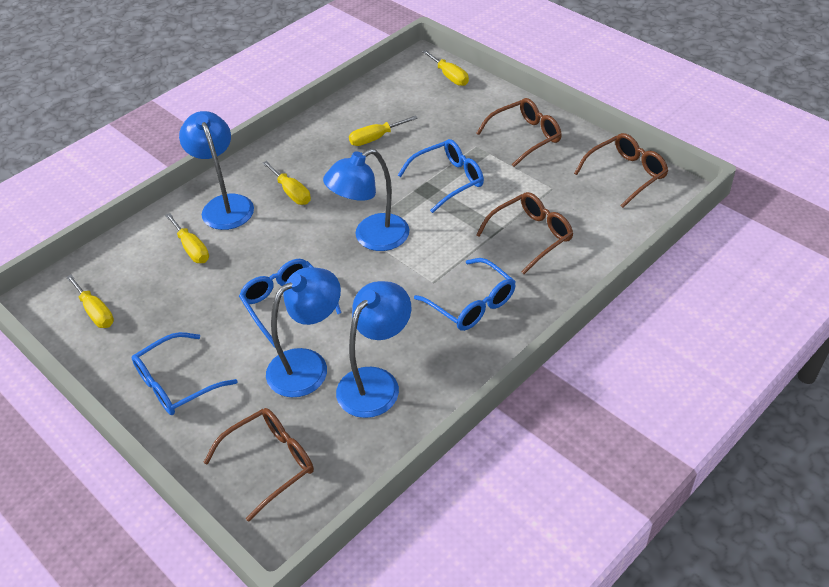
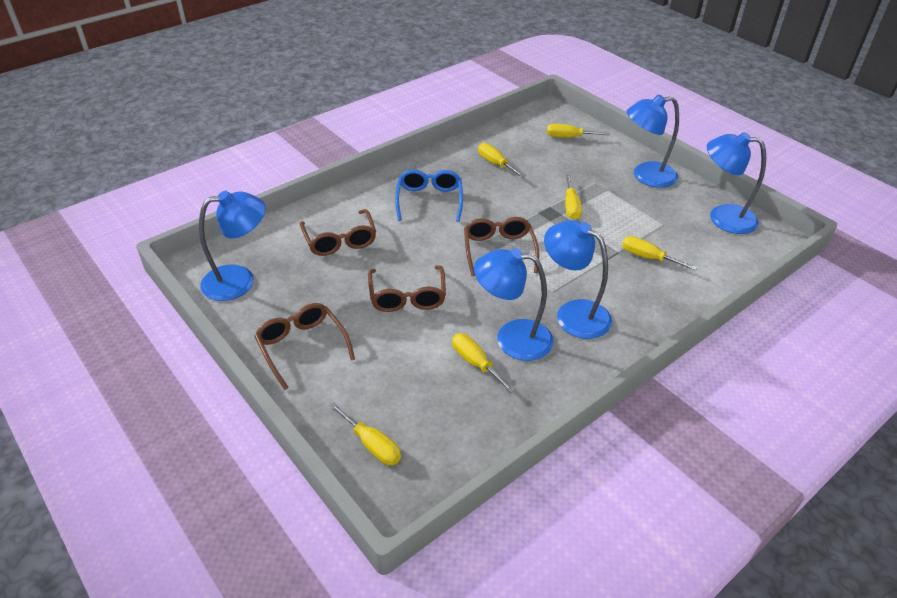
blue glasses: [132,332,238,415] [239,259,341,348] [398,139,484,213] [414,258,516,331] = 4 -> [395,169,463,222] = 1
blue lamp: [179,111,254,230] [266,267,341,397] [323,149,409,251] [336,281,411,418] = 4 -> [199,191,266,301] [474,248,554,361] [544,220,612,339] [626,94,679,188] [707,132,766,234] = 5
yellow screwdriver: [66,274,114,328] [165,213,209,263] [262,161,311,205] [349,115,418,146] [422,50,469,86] = 5 -> [329,402,401,465] [452,333,515,393] [478,143,525,177] [547,124,610,138] [565,175,582,220] [622,236,697,271] = 6

